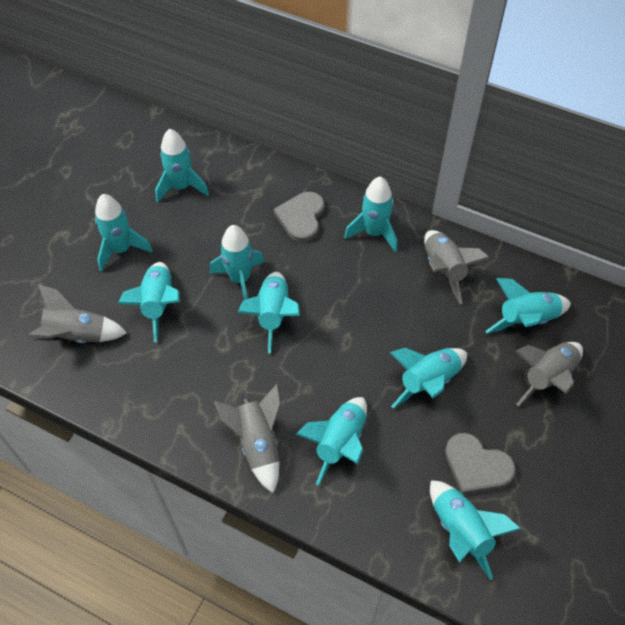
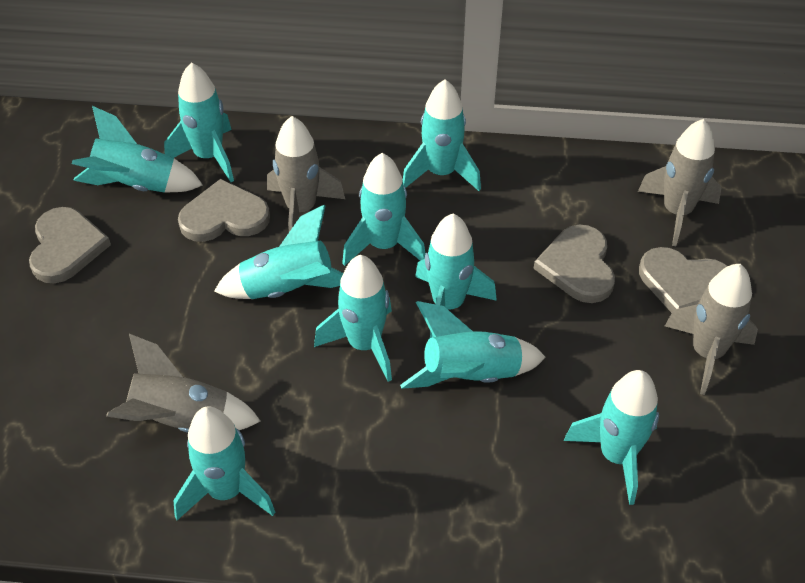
grey heart: [274,192,324,242] [445,433,516,495] = 2 -> [29,207,111,283] [178,179,270,242] [533,225,615,303] [639,247,727,313] = 4

